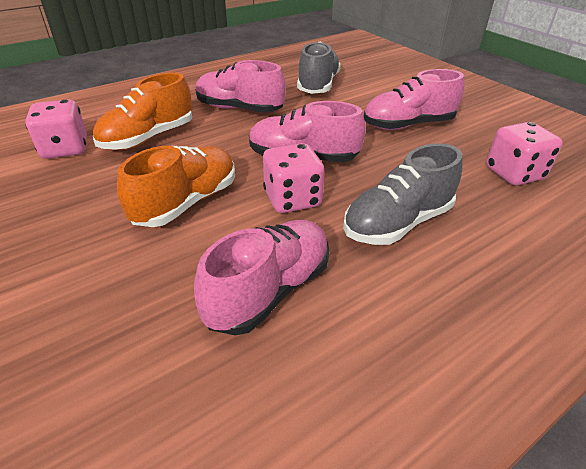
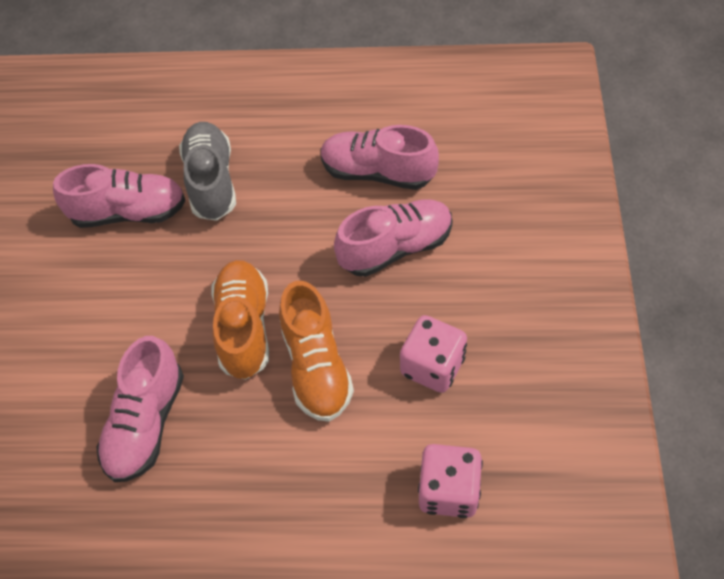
grey shoe: [297,41,341,94] [343,143,463,245] = 2 -> [179,122,236,221] = 1
pink dice: [25,99,87,159] [263,143,325,213] [486,122,563,186] = 3 -> [400,315,467,393] [418,444,483,518] = 2

